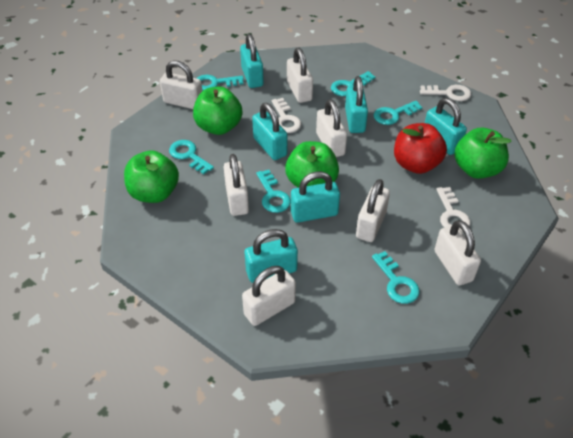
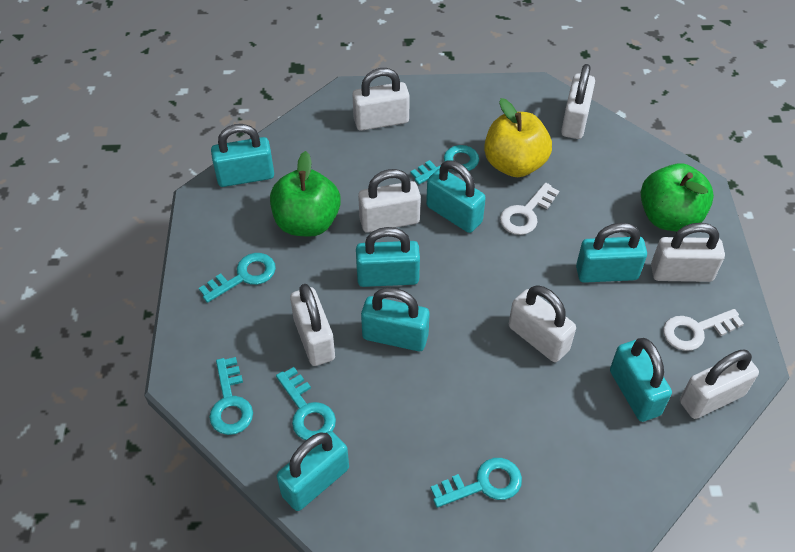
green apple: [124,150,179,203] [193,86,242,135] [285,141,339,188] [454,128,512,179] = 4 -> [270,151,341,237] [641,163,714,232] = 2
red apple: [394,123,447,174] = 1 -> none = 0
turquoise key: [169,140,214,175] [196,75,244,91] [256,170,291,213] [331,71,375,96] [372,251,420,304] [374,101,423,125] = 6 -> [199,253,276,303] [209,357,253,435] [276,367,336,440] [410,145,479,184] [431,458,522,508] = 5
turquoise padlock: [240,34,264,88] [245,229,298,283] [252,103,287,160] [291,171,340,223] [345,76,368,133] [425,98,467,155] = 6 -> [211,124,274,187] [277,431,349,511] [356,227,420,287] [361,287,430,351] [426,160,486,233] [576,223,647,283] [610,338,672,422] = 7
white key: [271,98,301,133] [420,85,471,101] [437,187,470,232] = 3 -> [500,183,559,235] [663,309,744,351] = 2
yellow apple: none = 0 -> [484,98,552,177] = 1

